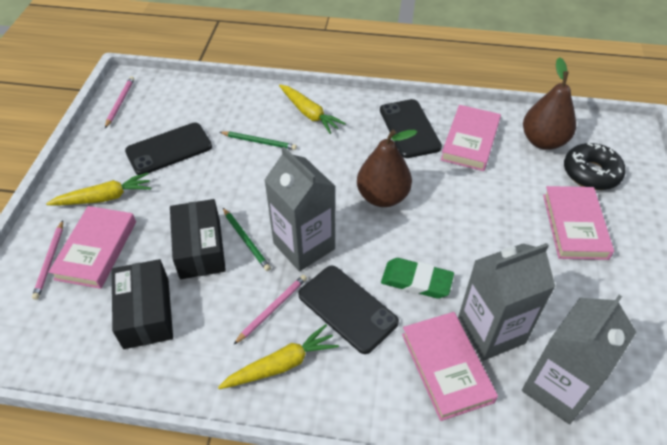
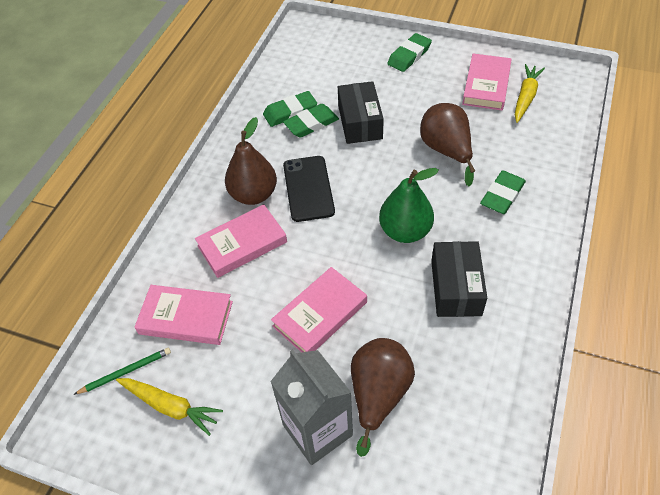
black donut: [564,143,626,190] = 1 -> none = 0
black phone: [125,123,212,175] [298,266,399,354] [380,99,442,158] = 3 -> [283,156,335,222] = 1
brown pear: [357,130,417,207] [523,57,576,150] = 2 -> [225,117,277,205] [351,338,415,457] [420,103,475,187] = 3
green eraser: [381,258,454,299] = 1 -> [263,91,317,127] [283,104,339,138] [387,33,432,72] [480,170,526,214] = 4
green pear: none = 0 -> [379,168,439,243] = 1
green pencil: [220,131,297,150] [223,208,271,271] = 2 -> [74,347,171,395] = 1
grey carton: [265,147,335,272] [458,243,556,361] [522,295,636,424] = 3 -> [270,349,353,465] = 1
pink pencil: [32,220,63,300] [105,76,134,128] [233,275,307,345] = 3 -> none = 0
yellow carrot: [46,173,151,205] [218,324,339,389] [279,85,346,134] = 3 -> [116,378,223,436] [515,64,545,123] = 2

